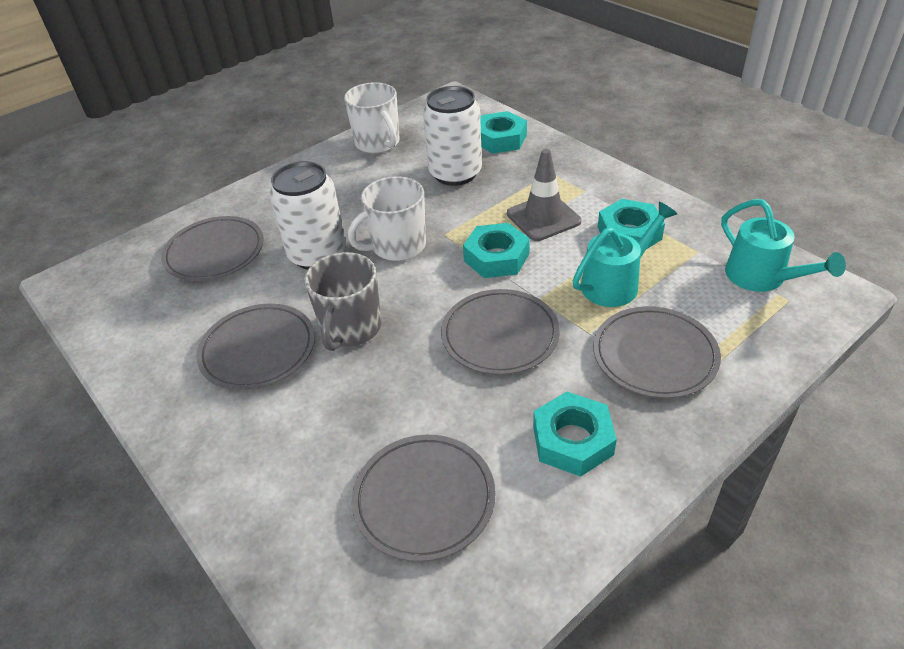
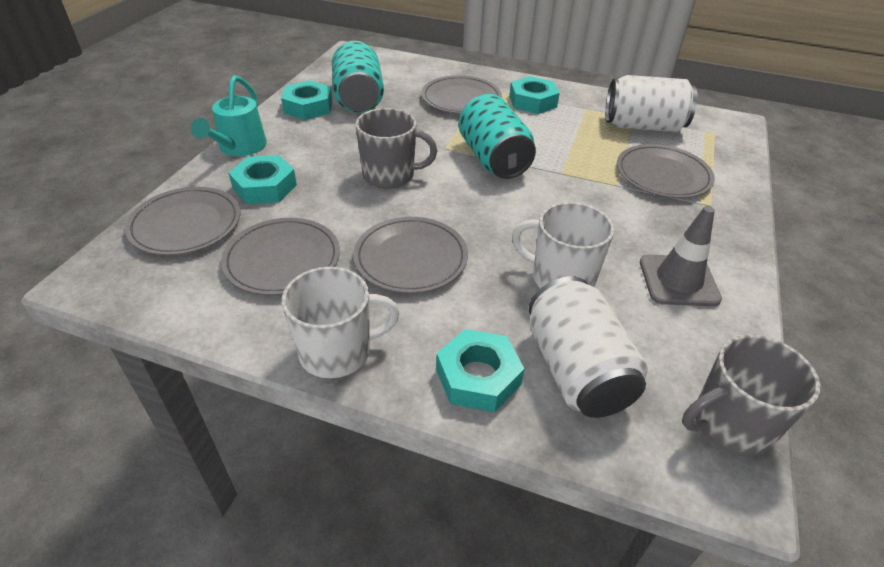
grey mug: [304,252,381,351] = 1 -> [355,108,437,189] [682,335,820,457] = 2
turquoise can: none = 0 -> [332,41,384,113] [458,94,536,179] = 2
turquoise watering can: [572,202,677,307] [721,199,846,292] = 2 -> [191,75,267,156] = 1

